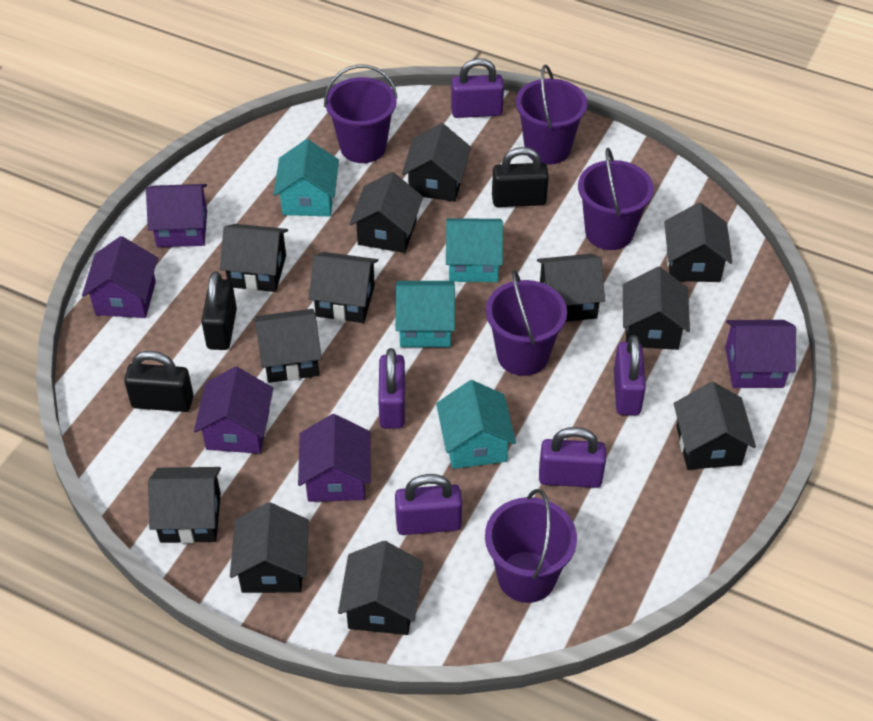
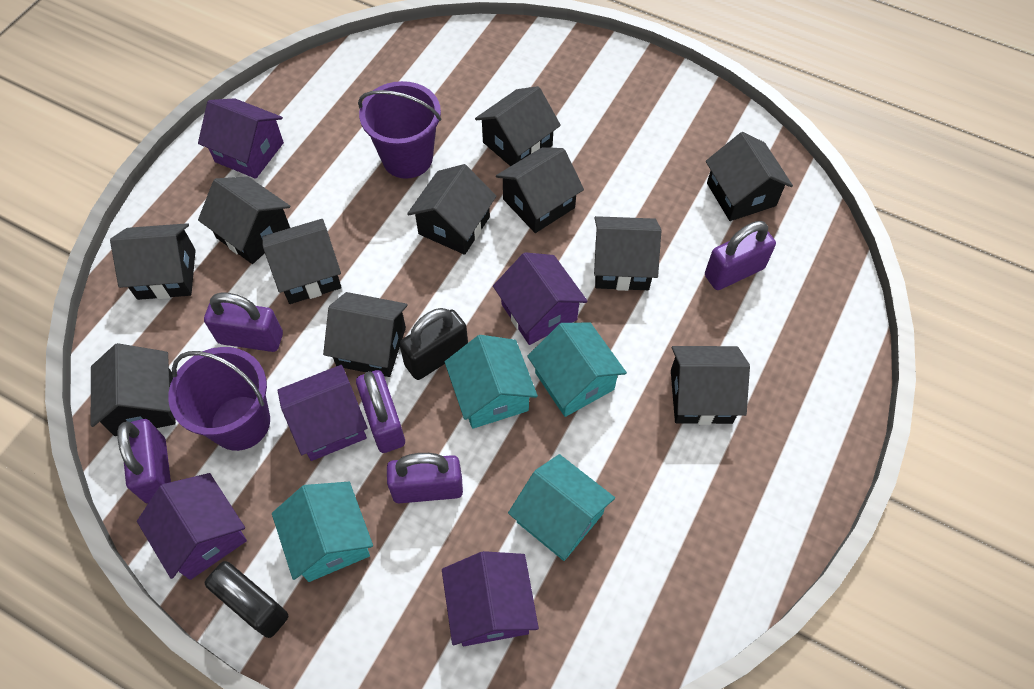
black house: [148,467,221,544] [220,224,288,292] [230,502,309,593] [255,309,322,383] [309,252,378,323] [338,541,423,635] [350,172,423,253] [402,123,471,202] [537,254,605,322] [623,267,690,350] [664,202,733,282] [674,382,756,470] = 12 -> [91,343,176,436] [110,223,196,300] [198,176,290,264] [263,219,342,304] [323,292,408,377] [407,164,497,255] [475,86,561,166] [496,147,584,233] [594,216,661,291] [671,346,750,425] [706,132,793,221] = 11
black padlock: [124,351,193,412] [201,271,237,350] [492,147,549,207] = 3 -> [205,561,288,638] [399,308,468,380] = 2
purple bucket: [324,65,398,163] [485,489,577,603] [486,270,567,376] [516,65,587,165] [578,147,654,250] = 5 -> [168,347,270,451] [358,81,441,179] = 2

